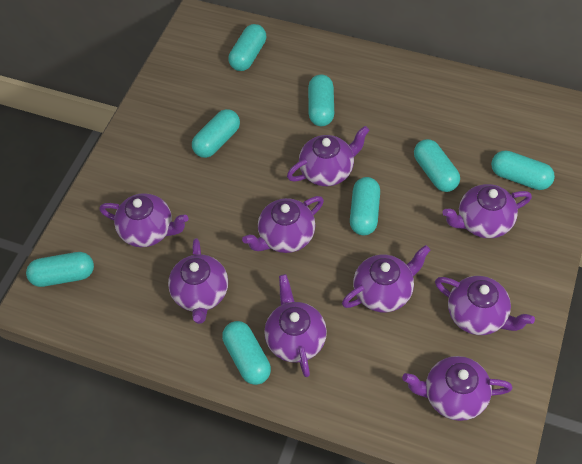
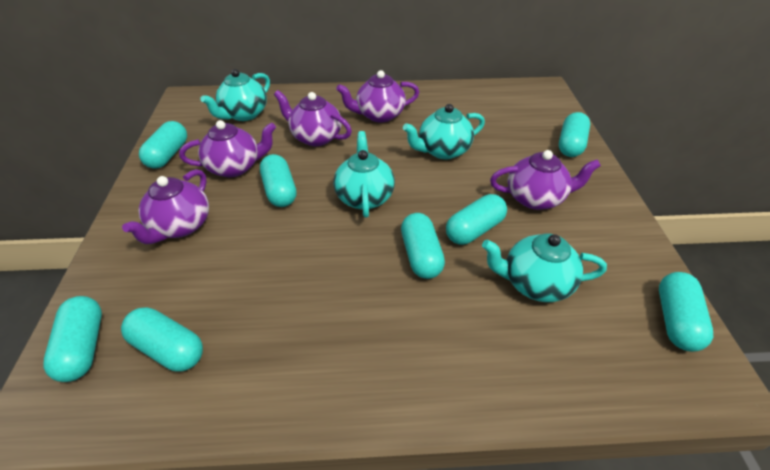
purple teapot: [99,193,188,247] [168,238,228,324] [242,196,324,253] [264,274,327,377] [287,126,370,186] [342,245,431,312] [402,356,513,421] [435,276,535,335] [443,184,532,238] = 9 -> [122,169,209,244] [179,120,276,177] [274,90,352,146] [336,70,419,123] [490,150,601,210] = 5
turquoise teapot: none = 0 -> [201,69,270,121] [333,131,395,218] [403,104,485,159] [482,233,607,302] = 4

